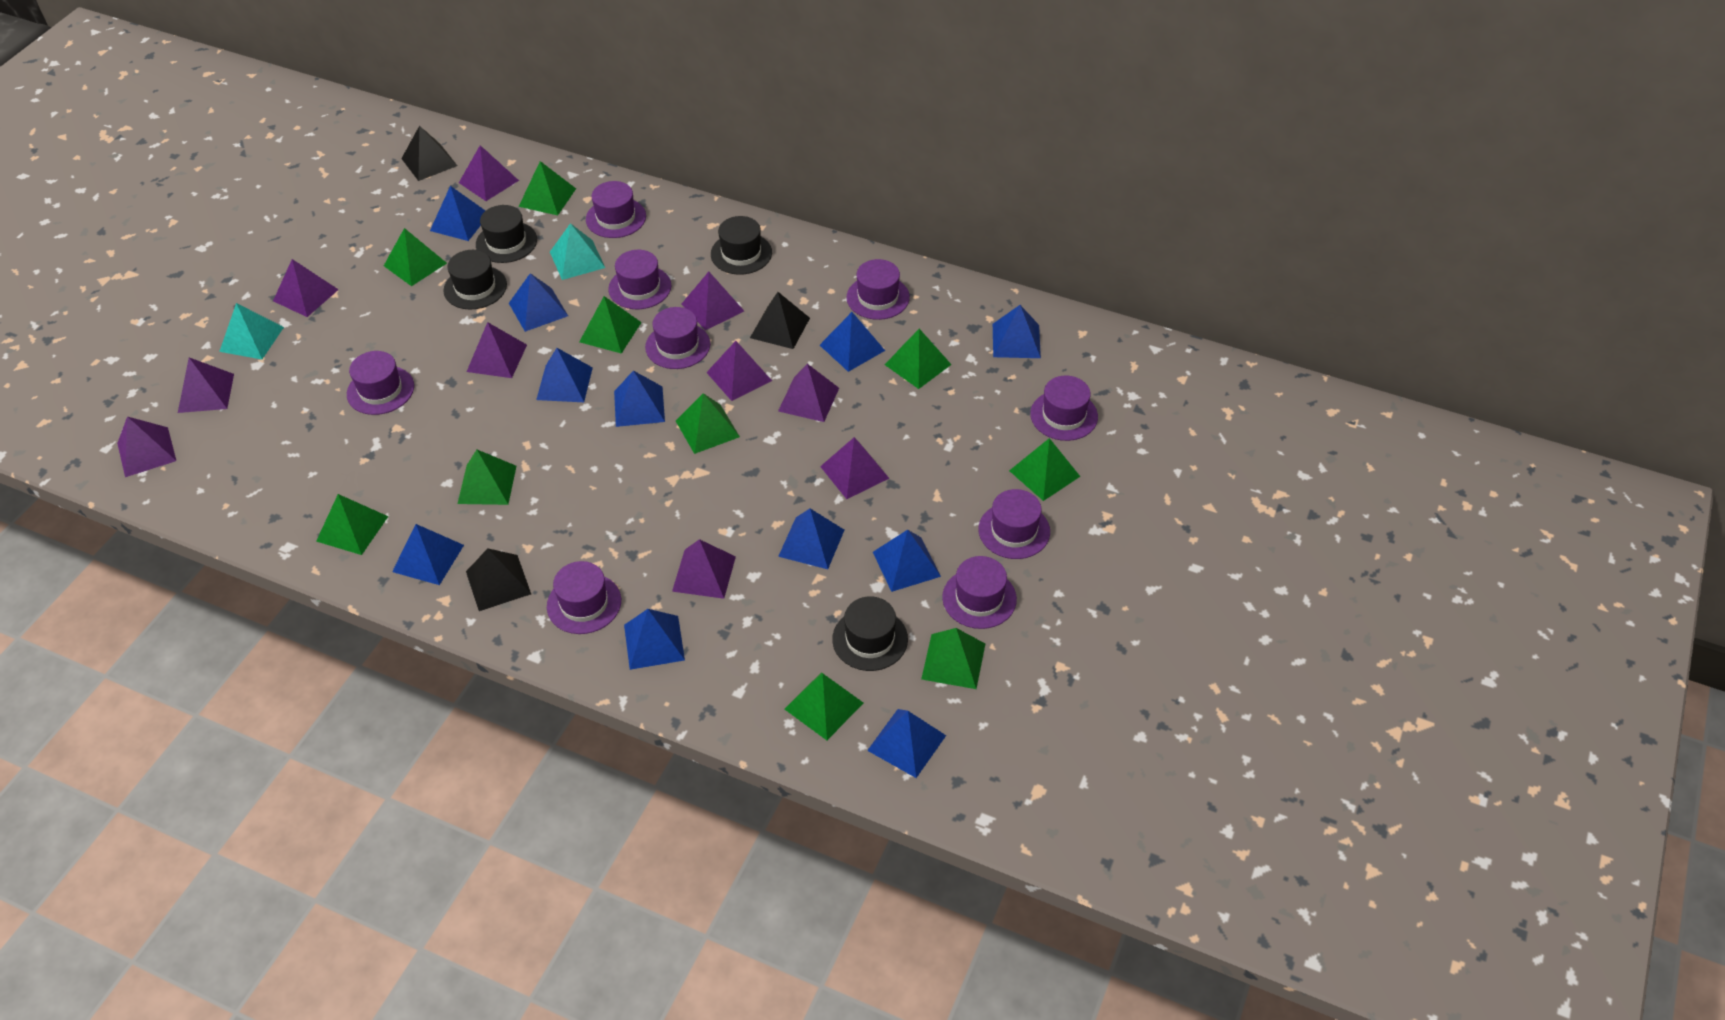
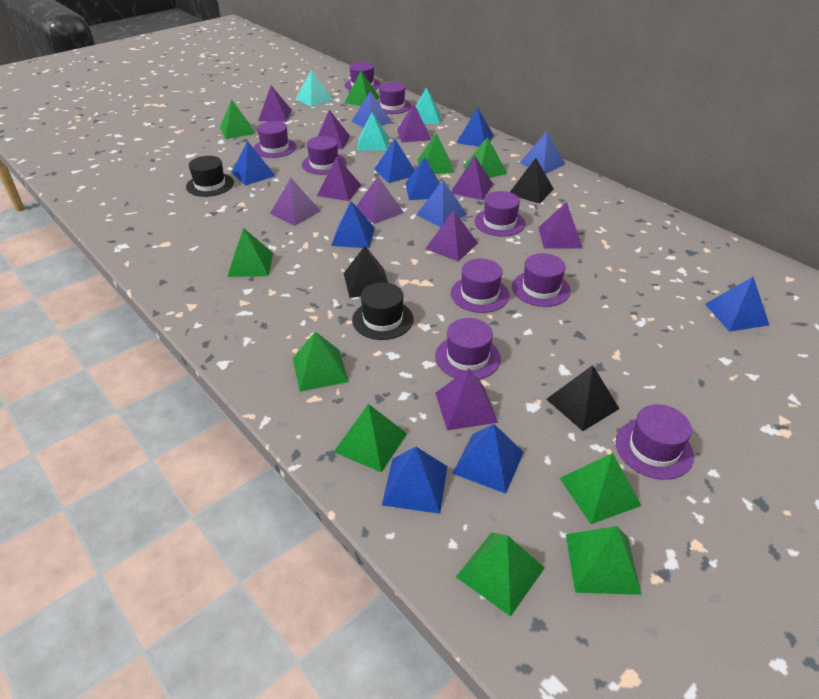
black hat: [443,250,507,310] [476,205,537,263] [711,216,772,275] [832,597,908,671] = 4 -> [186,156,234,197] [352,282,414,340] = 2
turquoise pyramid: [219,303,284,359] [550,223,605,280] = 2 -> [295,70,333,107] [357,112,389,151] [416,87,440,124] = 3

